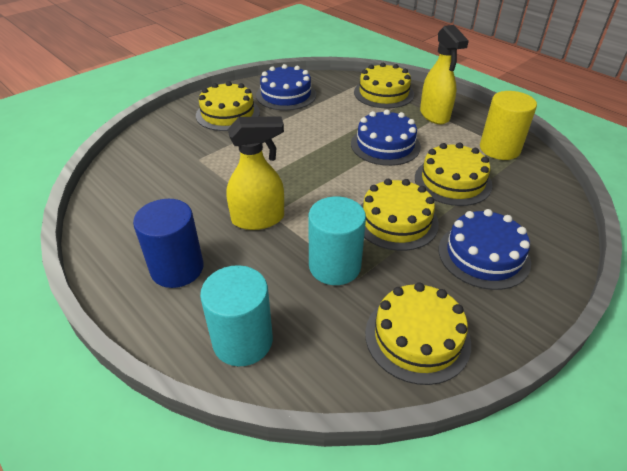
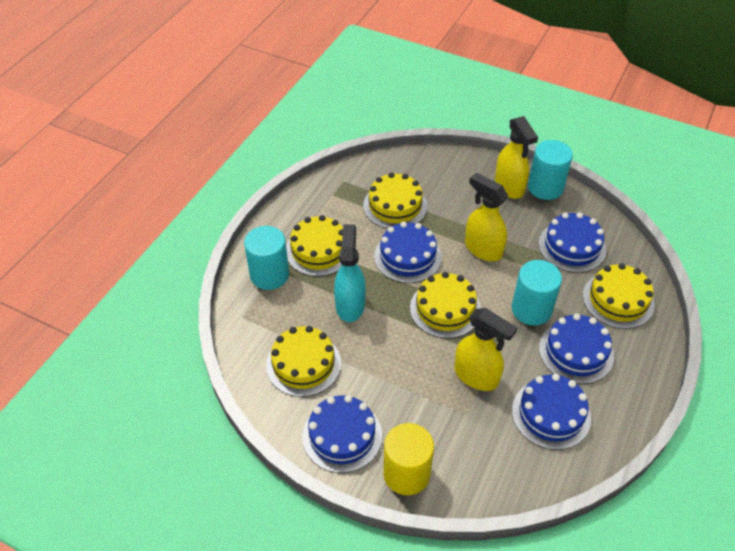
blue cake: [256,64,316,110] [351,109,421,166] [439,209,531,290] = 3 -> [302,395,382,473] [374,222,442,283] [512,374,591,450] [539,212,606,273] [539,313,614,384] = 5
blue cylinder: [133,199,204,288] = 1 -> none = 0
turquoise cylinder: [200,265,273,367] [308,196,366,285] = 2 -> [244,226,289,290] [512,260,562,325] [528,140,573,200] = 3
turquoise spray bottle: none = 0 -> [334,224,366,322] = 1
yellow spray bottle: [227,117,284,230] [420,25,469,124] = 2 -> [454,308,517,391] [465,173,508,261] [495,116,538,199] = 3

